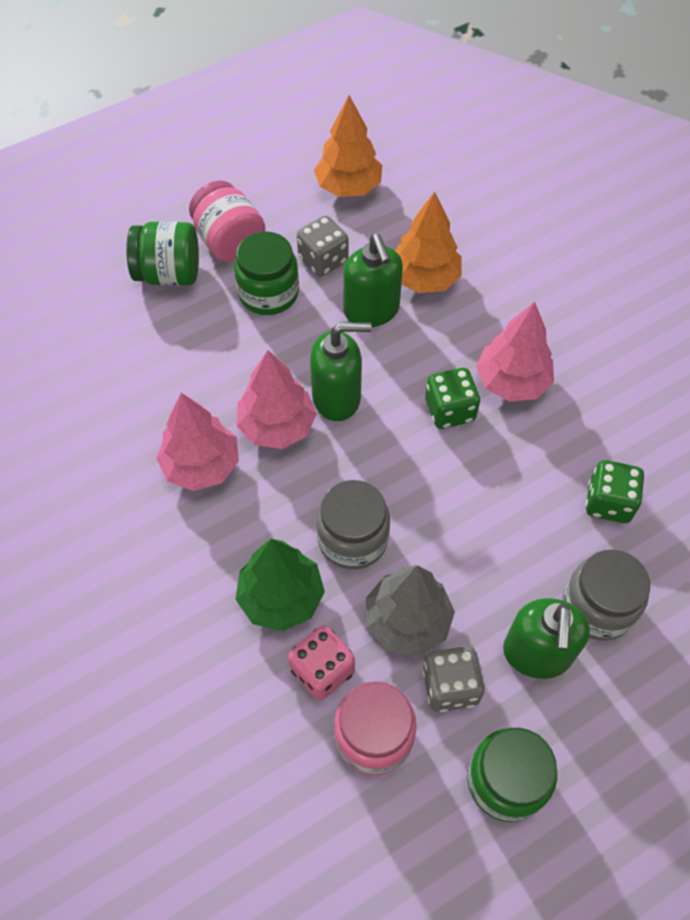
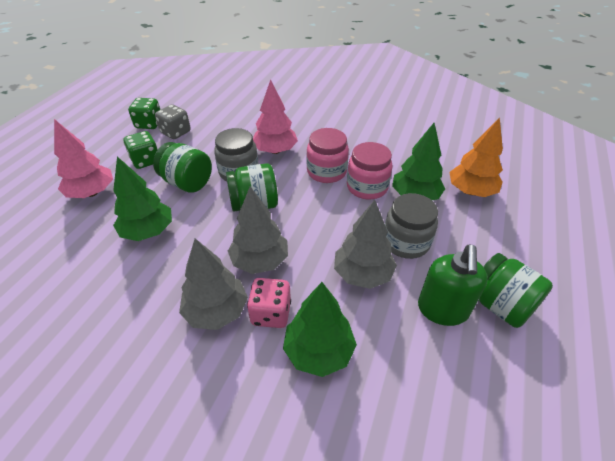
green soap dispenser: [310,322,372,421] [343,234,403,327] [503,598,590,679] = 3 -> [418,245,488,326] = 1
green tree: [235,539,325,632] = 1 -> [113,157,172,241] [283,282,357,377] [392,123,445,200] = 3
grey dice: [297,215,349,277] [422,646,485,712] = 2 -> [155,105,191,139] = 1
grey tree: [366,565,455,656] = 1 -> [179,239,248,330] [228,186,288,274] [334,200,397,289] = 3
orange tree: [314,95,382,197] [395,191,462,293] = 2 -> [449,117,503,197] = 1
pink tree: [156,393,239,491] [237,350,317,449] [476,302,554,402] = 3 -> [54,119,113,198] [253,79,298,154] = 2

